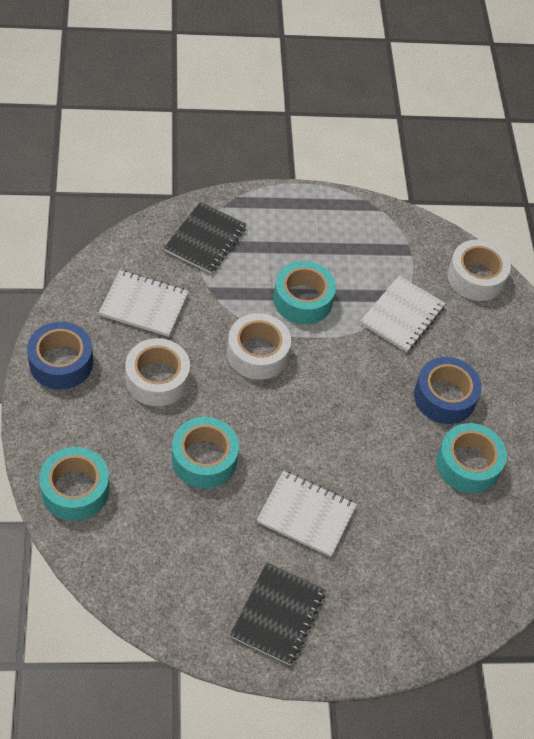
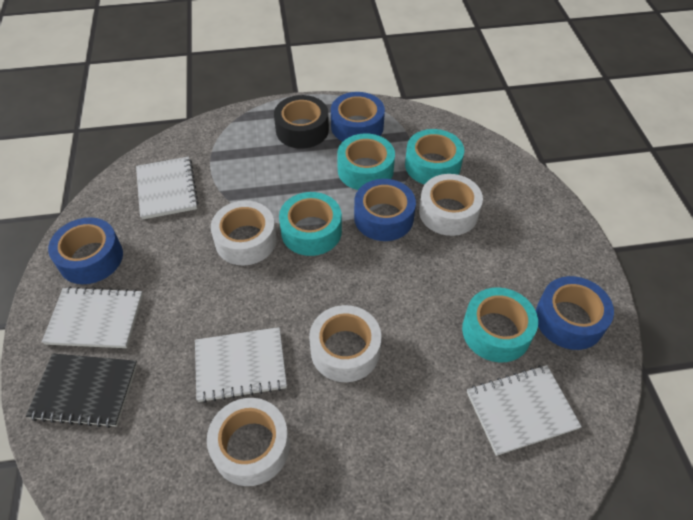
black notebook: [164,202,247,274] [230,562,326,665] = 2 -> [26,353,138,428] = 1
black tape: none = 0 -> [274,95,329,149] = 1
blue tape: [27,322,93,389] [414,357,482,424] = 2 -> [48,217,123,284] [331,92,385,142] [354,179,416,241] [536,276,614,350] = 4
white notebook: [99,270,189,337] [257,471,357,557] [360,275,446,352] = 3 -> [42,287,143,348] [136,156,199,220] [195,327,287,403] [467,365,582,456] = 4
white tape: [125,338,190,406] [227,313,291,380] [447,239,511,301] = 3 -> [207,398,290,486] [211,201,277,266] [309,305,381,382] [419,174,483,236] = 4

